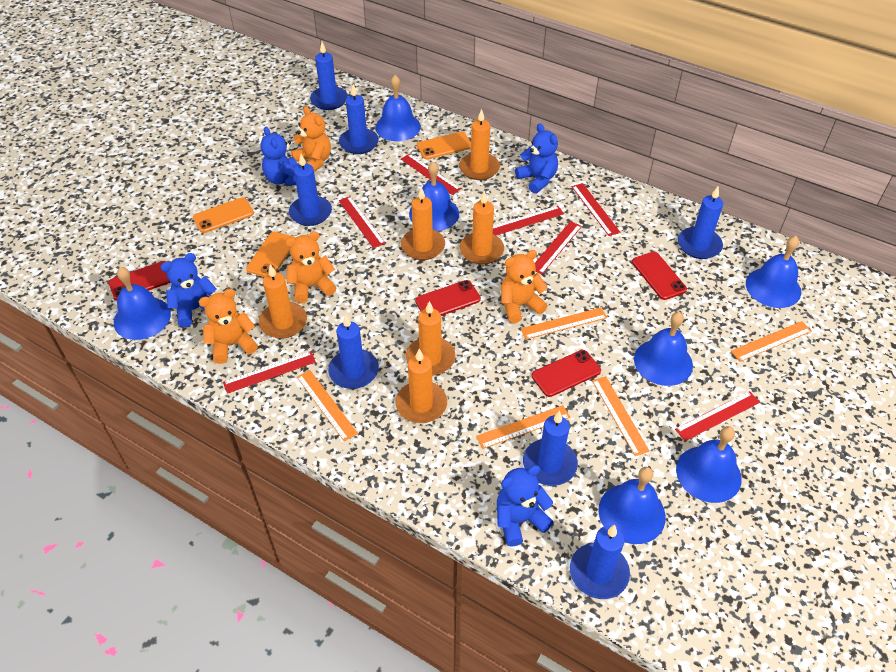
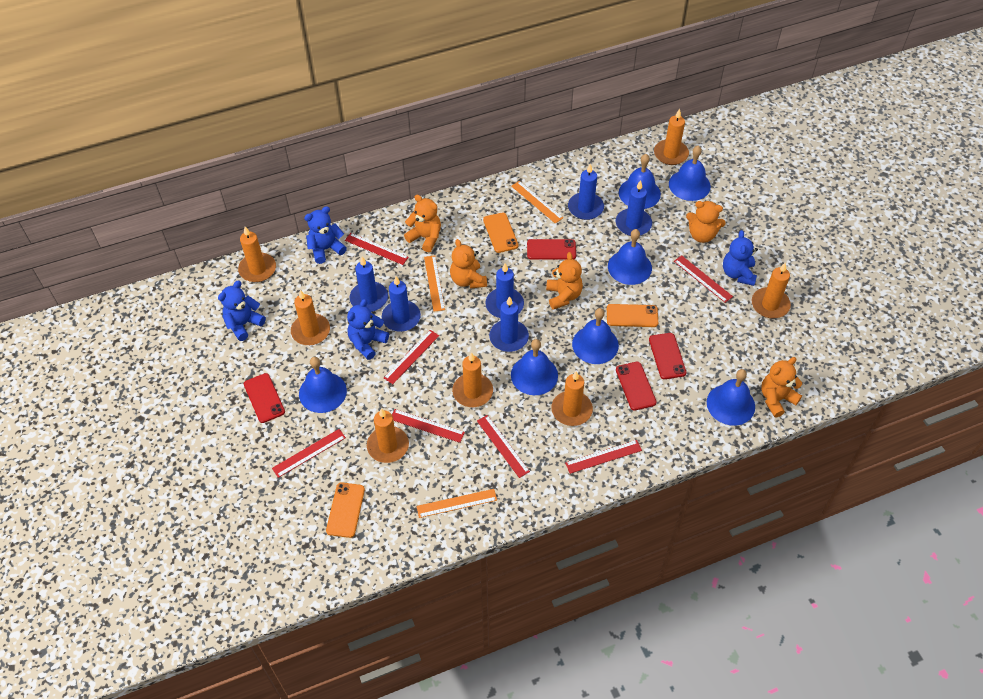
blue candle: [289,154,332,226] [310,42,348,110] [328,315,379,389] [339,84,379,154] [523,410,578,486] [570,525,630,599] [678,186,723,259] = 7 -> [350,257,388,312] [382,276,421,332] [485,263,524,318] [489,296,529,352] [568,164,604,220] [616,180,652,236] = 6
orange candle: [259,265,307,339] [395,349,447,423] [401,187,445,260] [406,301,456,376] [459,109,500,180] [460,191,504,264] = 6 -> [238,227,276,282] [291,290,330,345] [367,408,409,463] [452,352,493,407] [551,371,593,426] [654,109,689,165] [752,263,791,319] = 7
orange ruler: [297,370,358,442] [476,405,570,449] [521,307,607,340] [592,376,650,456] [731,321,811,362] = 5 -> [416,489,497,518] [424,255,445,312] [511,181,563,224] = 3
orange teddy bear: [199,289,258,364] [285,231,336,303] [291,106,331,172] [501,250,548,323] = 4 -> [404,195,441,252] [450,239,487,289] [546,252,583,310] [686,201,726,243] [761,357,802,417] = 5

